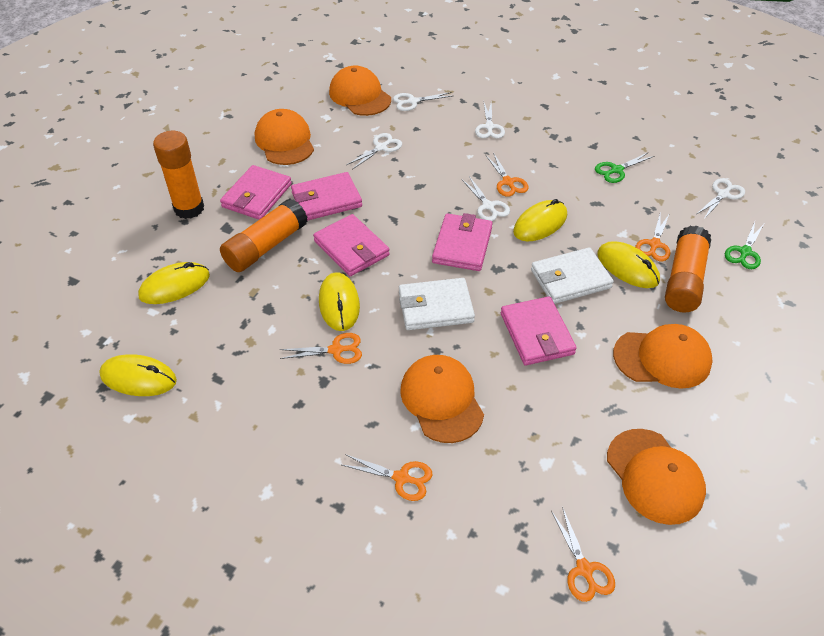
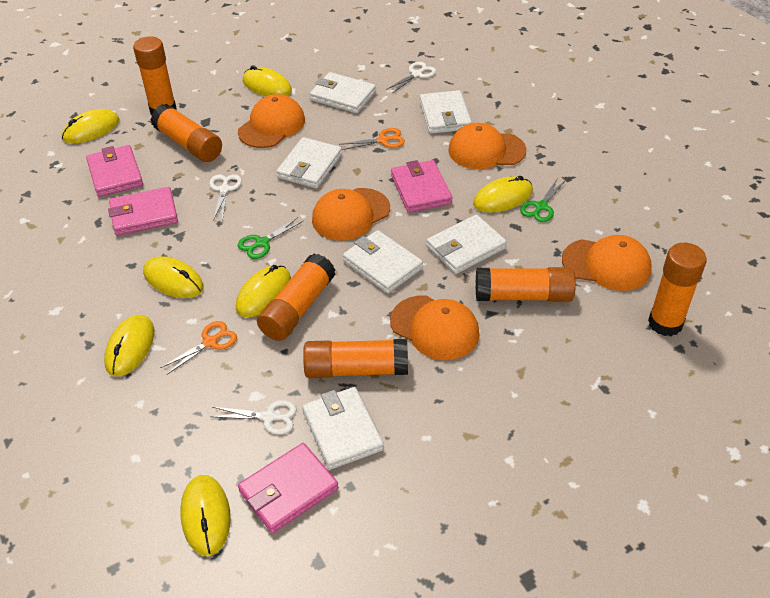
orange glue stick: [153,131,204,219] [220,199,308,272] [665,226,711,313] = 3 -> [133,36,177,114] [150,104,222,162] [257,254,336,341] [303,339,408,378] [476,267,576,302] [648,243,707,336] = 6
orange scissors: [280,333,362,364] [342,454,432,501] [486,153,529,197] [551,507,615,602] [635,213,670,261] = 5 -> [160,321,237,374] [339,128,405,150] = 2
pink wallet: [220,165,292,220] [291,172,362,221] [313,214,390,276] [432,213,493,271] [501,296,577,365] = 5 -> [86,145,143,197] [108,187,178,236] [238,443,339,533] [391,160,453,213] = 4
white scissors: [347,133,402,170] [393,92,452,111] [461,176,510,221] [475,101,505,139] [697,178,745,219] = 5 -> [209,174,242,221] [210,400,297,435] [386,62,436,93] = 3
white wallet: [399,278,475,330] [531,247,614,304] = 2 -> [276,137,342,188] [302,387,384,470] [310,72,376,113] [343,230,423,293] [420,90,472,134] [426,214,507,274] = 6
yellow mouse: [99,354,177,396] [138,262,210,304] [319,272,360,331] [513,199,567,241] [597,241,660,288] = 5 -> [62,109,119,144] [104,315,154,376] [143,256,204,298] [181,475,231,556] [236,265,291,317] [243,65,292,96] [473,176,533,213] = 7

